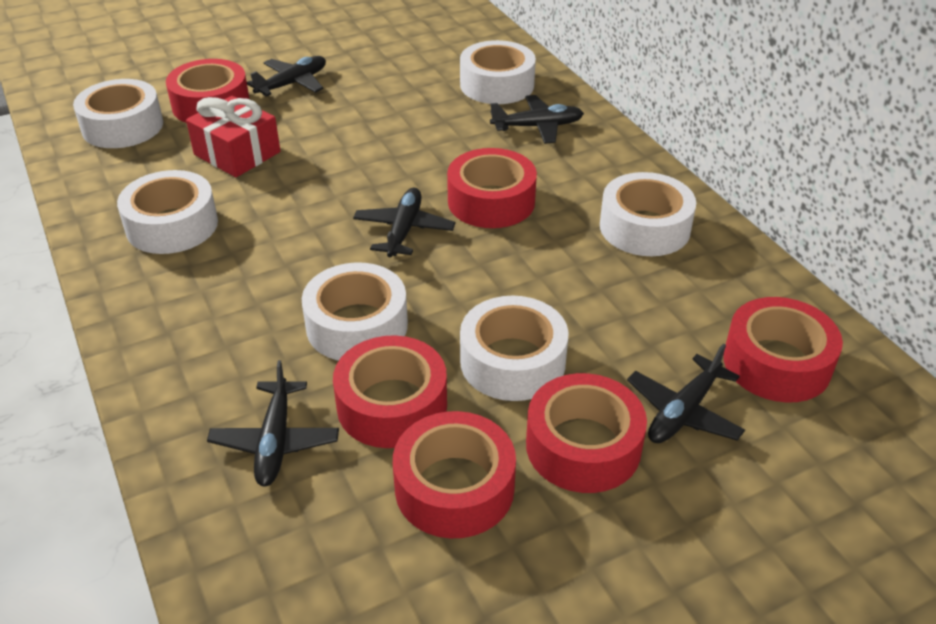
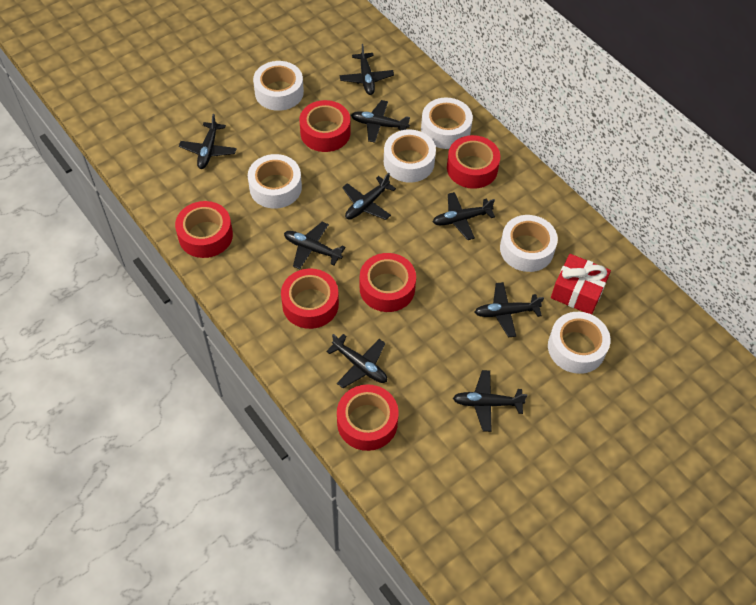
black plane: [207,360,339,487] [247,56,326,97] [353,187,455,257] [490,95,584,144] [627,343,745,443] = 5 -> [179,114,237,169] [284,222,345,269] [326,334,387,388] [340,44,394,95] [342,173,396,220] [351,100,410,143] [433,192,495,240] [453,370,527,432] [475,282,544,337] = 9

